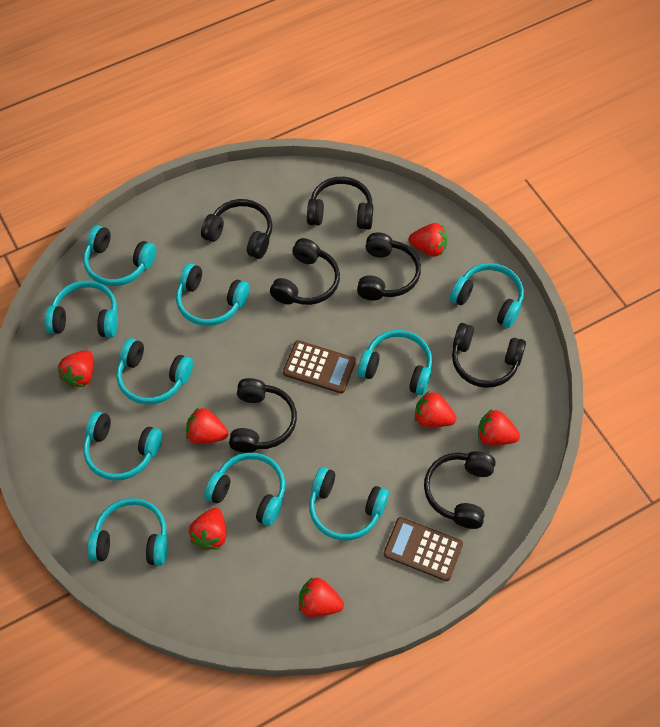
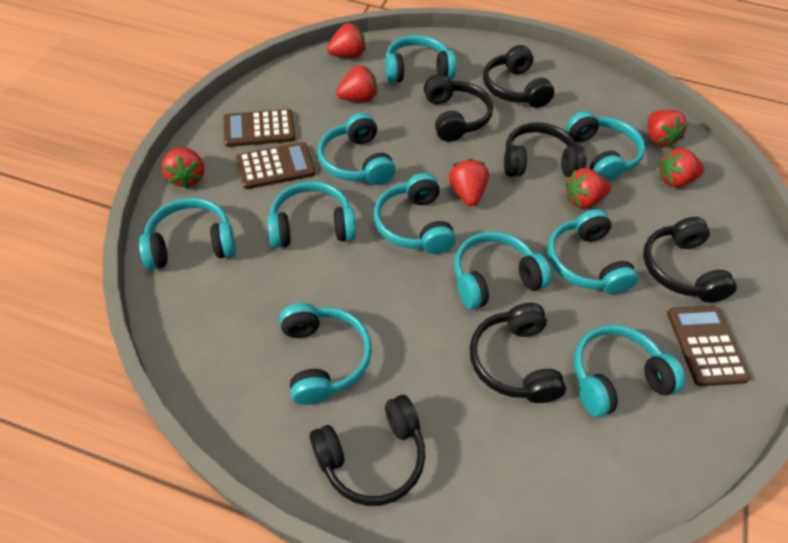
black headphones: [201,199,272,259] [229,378,297,453] [270,238,340,305] [307,177,373,230] [357,232,421,300] [424,451,496,529] [452,323,526,388] = 7 -> [310,395,425,506] [424,74,493,142] [470,303,566,403] [483,45,554,108] [504,122,586,177] [643,217,737,303] = 6
brown calculator: [283,340,356,394] [384,517,463,581] = 2 -> [224,109,295,147] [236,142,315,189] [667,306,750,386] = 3

